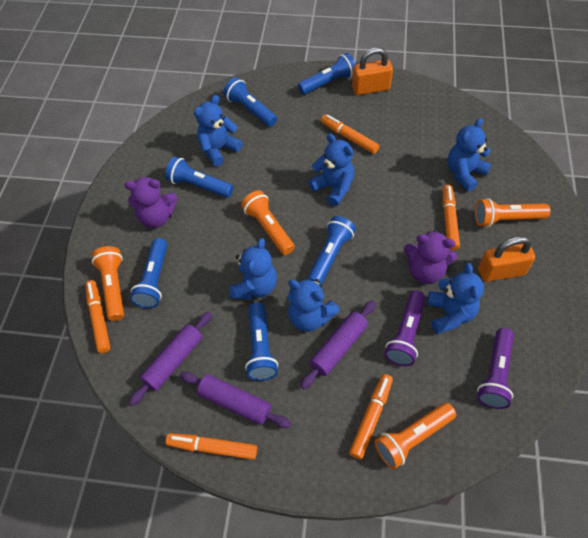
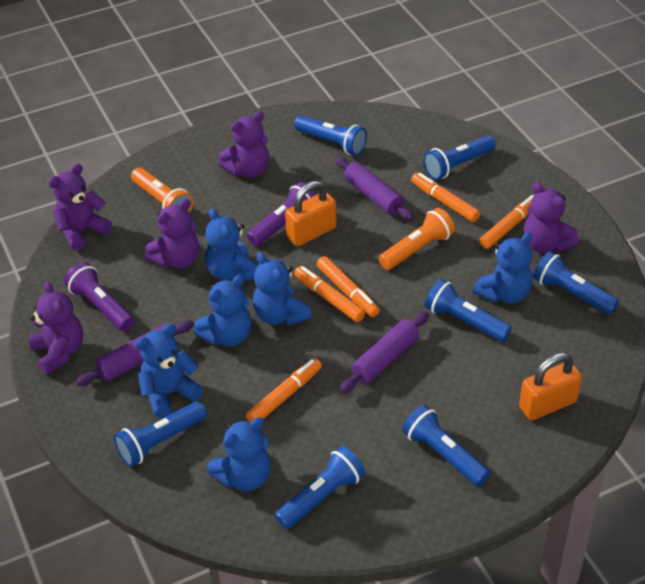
blue flashlight: [130,238,167,308] [165,157,233,198] [223,77,277,127] [245,302,278,381] [298,53,356,95] [307,216,356,285] = 6 -> [114,401,207,467] [275,446,365,529] [294,115,367,156] [402,405,490,486] [423,135,496,180] [425,279,512,342] [533,251,619,315] = 7
orange flashlight: [92,246,124,321] [241,190,295,255] [375,403,456,469] [475,198,551,227] = 4 -> [131,168,193,213] [379,208,455,270] = 2
purple teddy bear: [124,176,177,228] [404,230,457,284] = 2 -> [29,281,83,375] [49,164,112,251] [145,199,199,269] [219,111,269,178] [524,182,579,253] = 5

